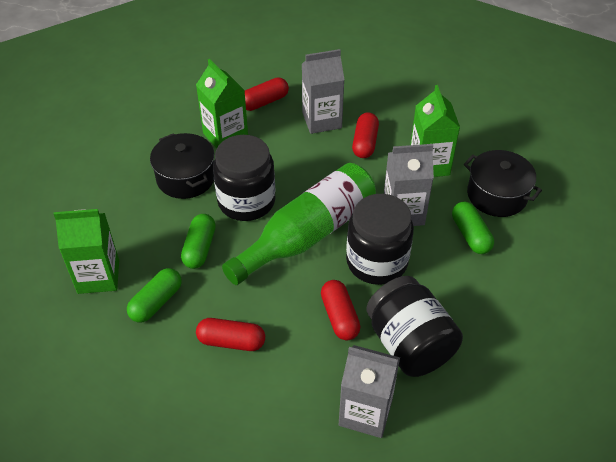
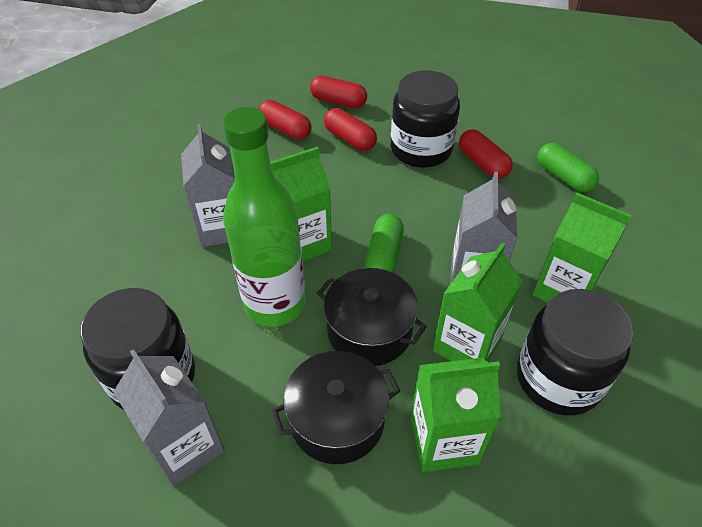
green capsule: [127,268,182,322] [181,214,216,269] [452,202,494,254] = 3 -> [365,214,404,273] [537,143,599,192] = 2
green carton: [54,209,119,294] [196,59,248,148] [410,85,460,177] = 3 -> [270,147,332,261] [411,358,501,472] [433,243,523,362] [532,192,632,303] = 4

